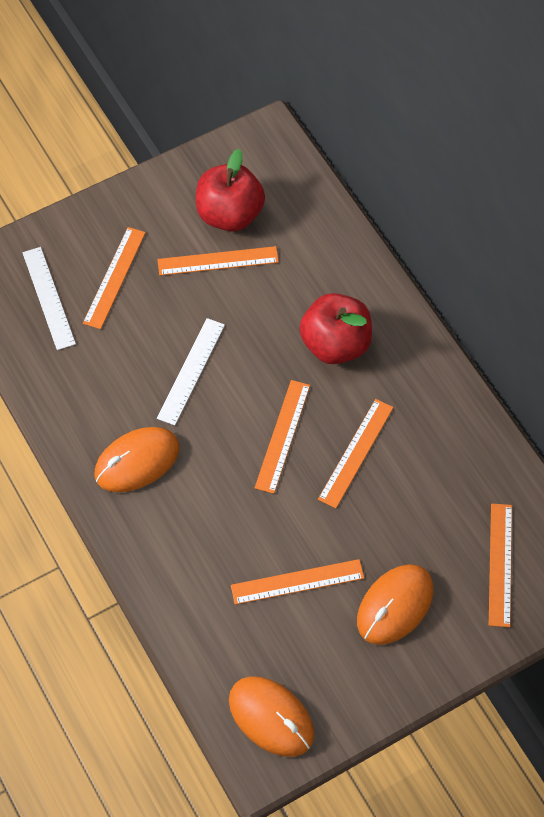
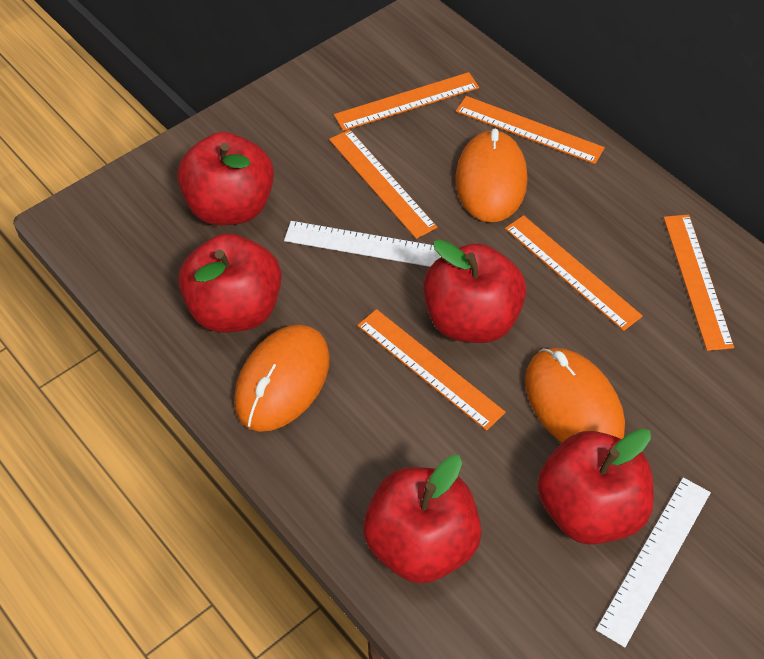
red apple: [196,149,265,231] [299,293,372,364] = 2 -> [177,132,274,225] [178,233,282,332] [363,455,482,583] [423,240,526,343] [537,429,654,545] = 5

